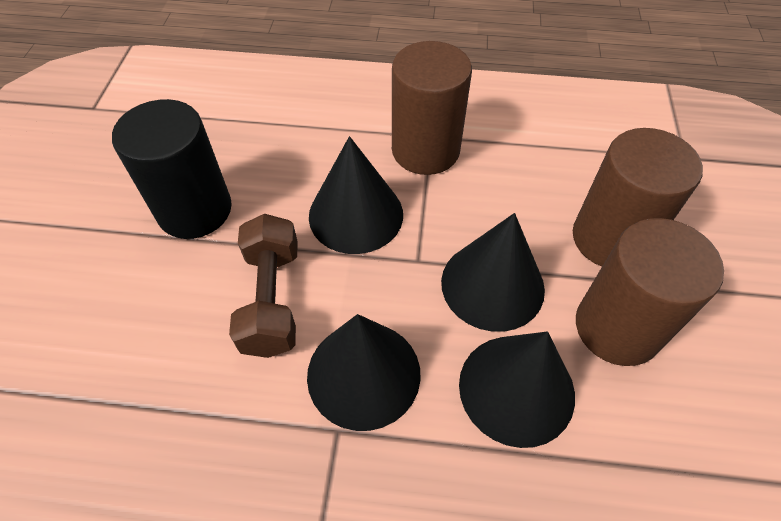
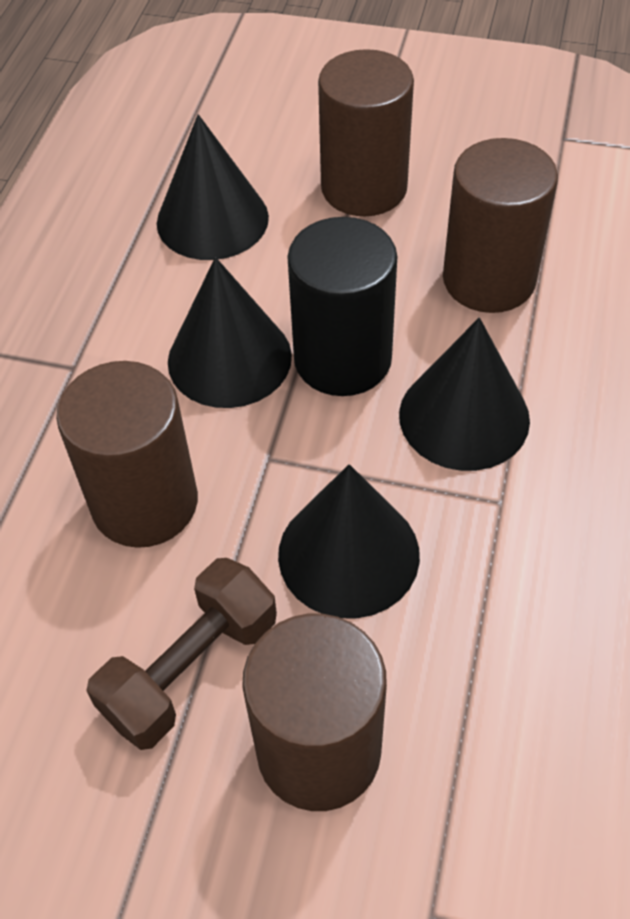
brown cylinder: [392,41,472,175] [573,128,703,267] [576,218,724,366] = 3 -> [56,361,198,548] [242,614,387,811] [318,49,414,216] [443,138,558,313] = 4

